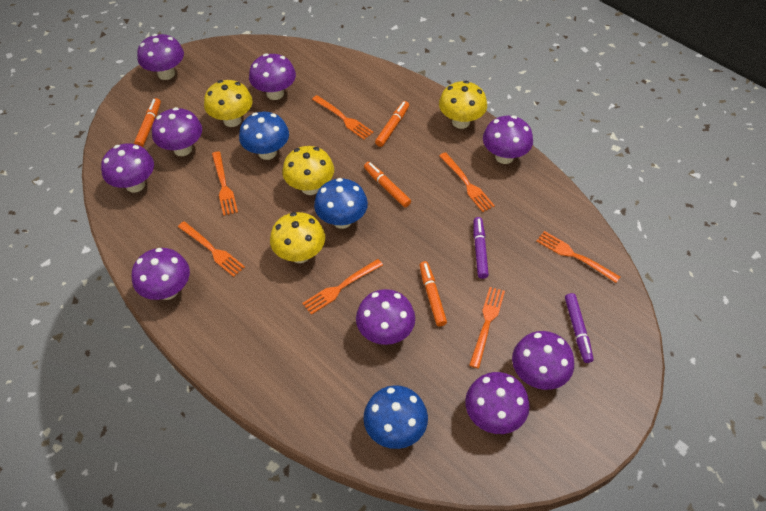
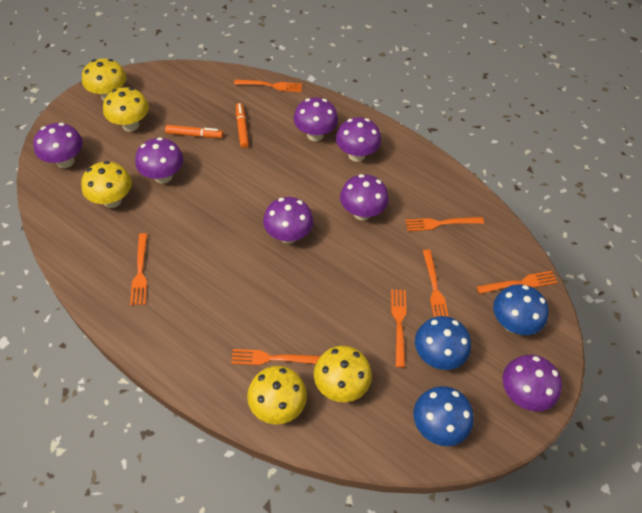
orange marker: [134,98,161,147] [364,162,411,207] [375,101,409,147] [419,261,447,326] = 4 -> [165,125,223,138] [236,103,249,148] = 2
purple marker: [474,217,489,279] [565,293,594,363] = 2 -> none = 0
purple mushroom: [101,143,154,193] [131,248,190,300] [137,34,184,80] [152,107,202,156] [249,54,296,100] [356,289,415,345] [465,372,530,434] [483,115,533,164] [512,331,574,390] = 9 -> [33,123,83,168] [135,137,183,183] [263,197,314,244] [293,97,338,141] [336,117,381,162] [340,174,389,220] [503,355,562,412] = 7
yellow mushroom: [204,80,253,127] [270,212,325,263] [282,146,334,195] [439,81,487,129] = 4 -> [81,161,132,208] [82,58,126,100] [103,87,149,131] [247,366,307,424] [314,346,372,402] = 5

